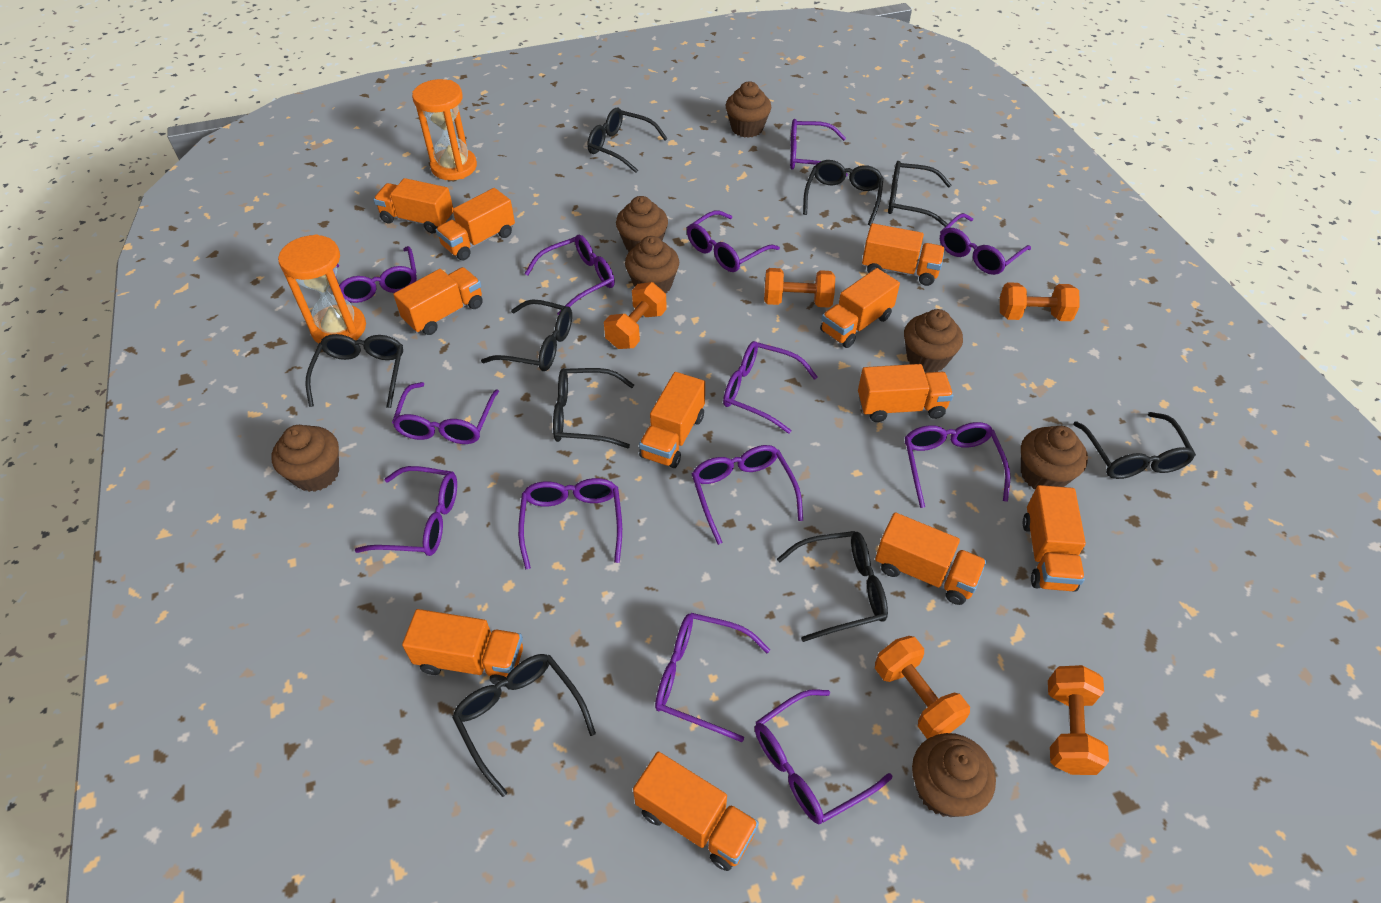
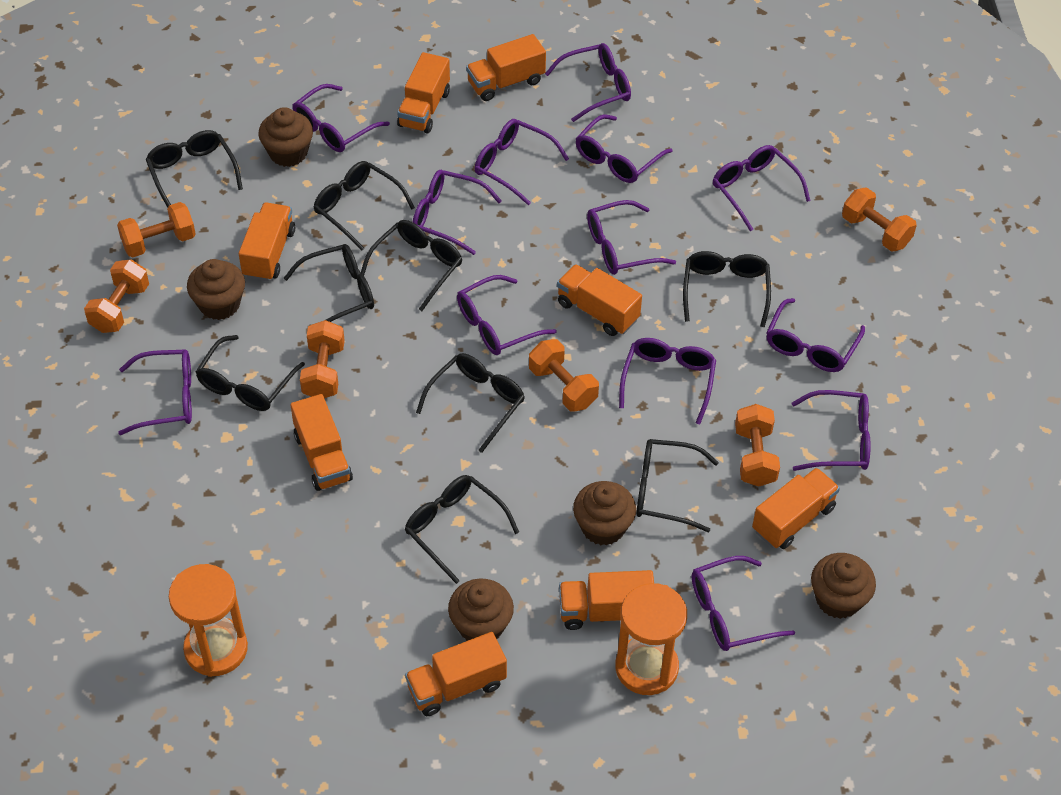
brown cupcake: [272,425,339,492] [616,196,668,252] [625,236,679,293] [725,81,771,138] [904,309,963,373] [912,733,996,817] [1021,426,1088,489] = 7 -> [187,259,245,320] [258,107,313,167] [448,578,514,641] [573,481,636,546] [811,553,876,619] = 5
orange dumbbell: [604,282,667,349] [764,268,835,308] [875,636,970,739] [1000,282,1080,321] [1048,665,1109,775] = 5 -> [84,259,149,333] [117,202,196,257] [300,320,345,398] [529,339,599,412] [735,404,780,487] [842,187,917,252] = 6
orange truck: [373,178,453,233] [393,267,483,335] [402,609,523,687] [436,188,515,260] [633,752,759,871] [639,372,705,468] [820,268,900,348] [858,364,954,422] [862,223,945,286] [875,512,987,605] [1023,485,1086,592] = 11 -> [239,202,295,281] [291,394,353,491] [397,52,450,133] [405,632,507,716] [466,34,546,101] [557,264,642,336] [559,570,654,630] [752,468,840,549] = 8

